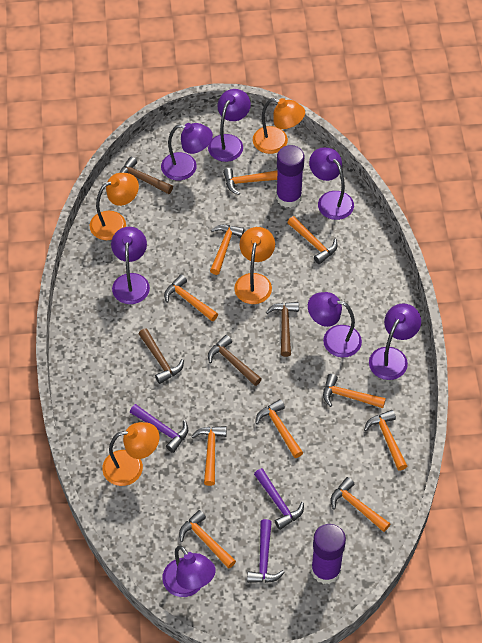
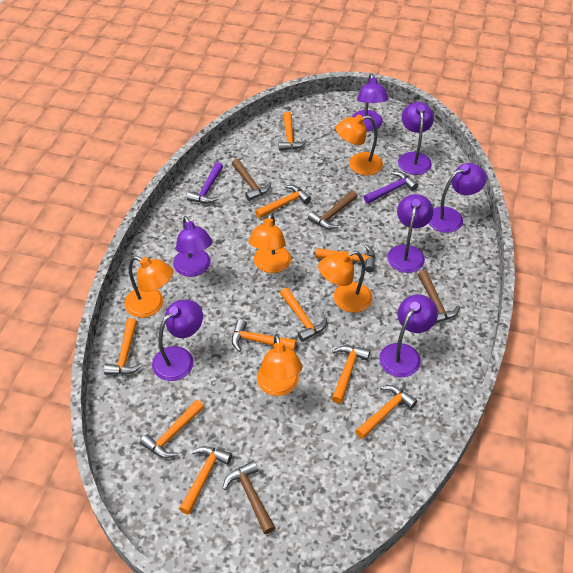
orange lamp: [90,173,139,240] [102,422,159,486] [234,227,275,304] [253,98,305,154] = 4 -> [124,256,173,318] [248,212,291,273] [257,334,302,396] [318,251,372,312] [336,115,383,175] = 5
purple glue stick: [276,145,304,208] [311,524,346,584] = 2 -> none = 0
purple hammer: [130,404,188,453] [247,519,285,583] [254,468,304,530] = 3 -> [187,162,223,204] [364,172,418,204] = 2

